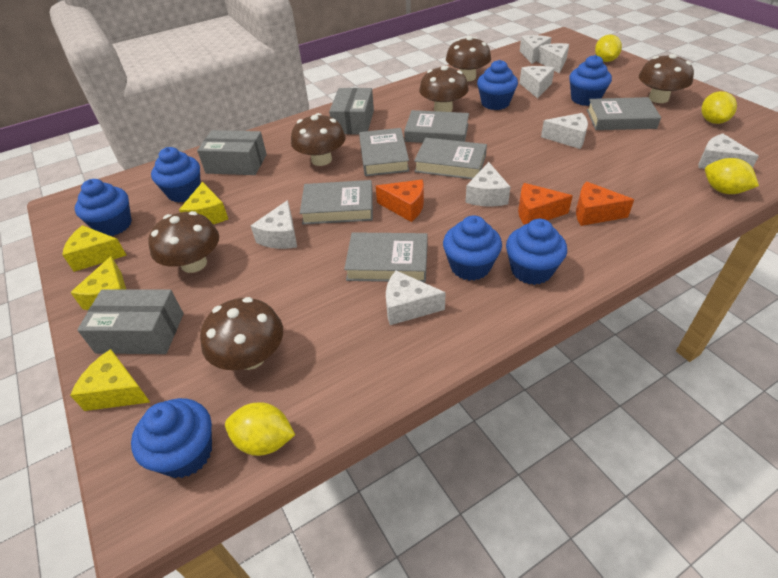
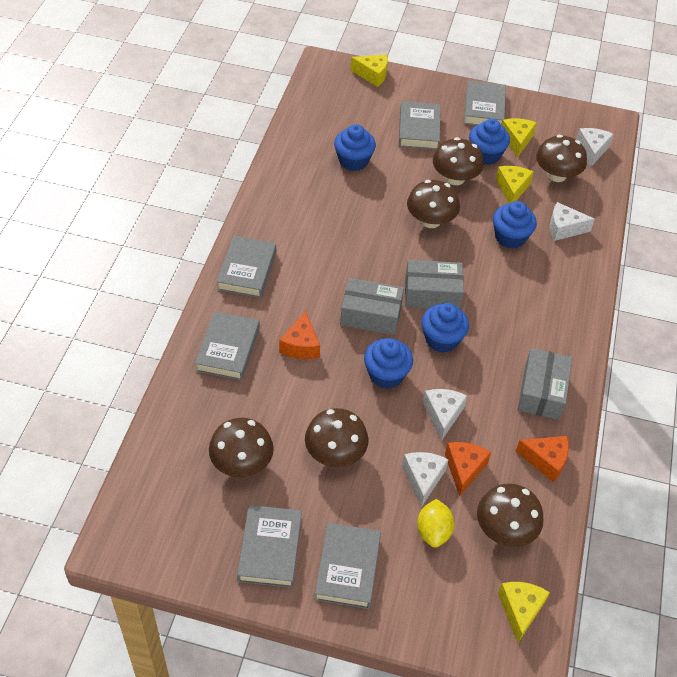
blue cupcake: [75,179,132,236] [131,398,212,478] [151,147,201,202] [443,215,502,281] [477,60,518,110] [506,219,567,285] [569,55,612,106] = 7 -> [334,124,376,171] [364,338,413,389] [421,303,469,353] [469,119,510,165] [493,201,537,249] = 5
white cheese: [251,200,297,249] [386,271,446,325] [465,162,511,207] [519,66,555,99] [520,35,551,64] [537,43,569,74] [541,113,588,149] [698,133,759,169] = 8 -> [402,452,449,507] [423,389,467,441] [550,202,595,241] [576,128,614,167] = 4
yellow lemon: [225,402,295,456] [595,34,622,62] [701,91,737,124] [705,158,759,194] = 4 -> [417,499,454,548] = 1

